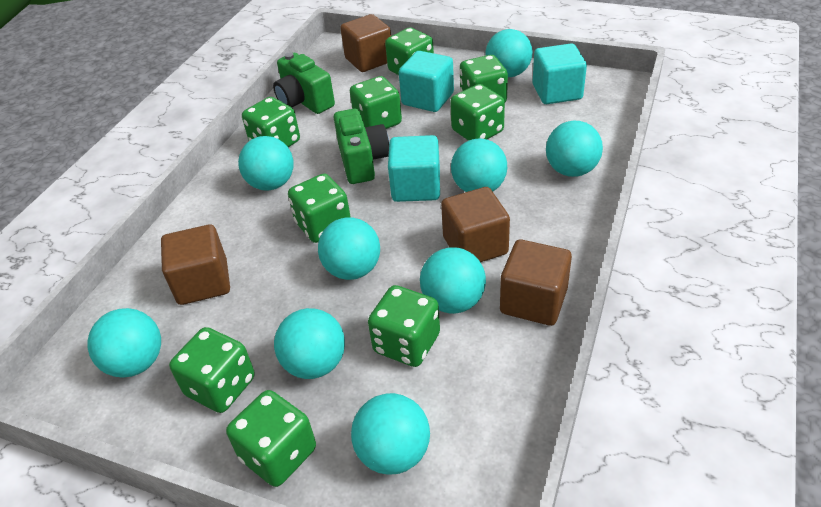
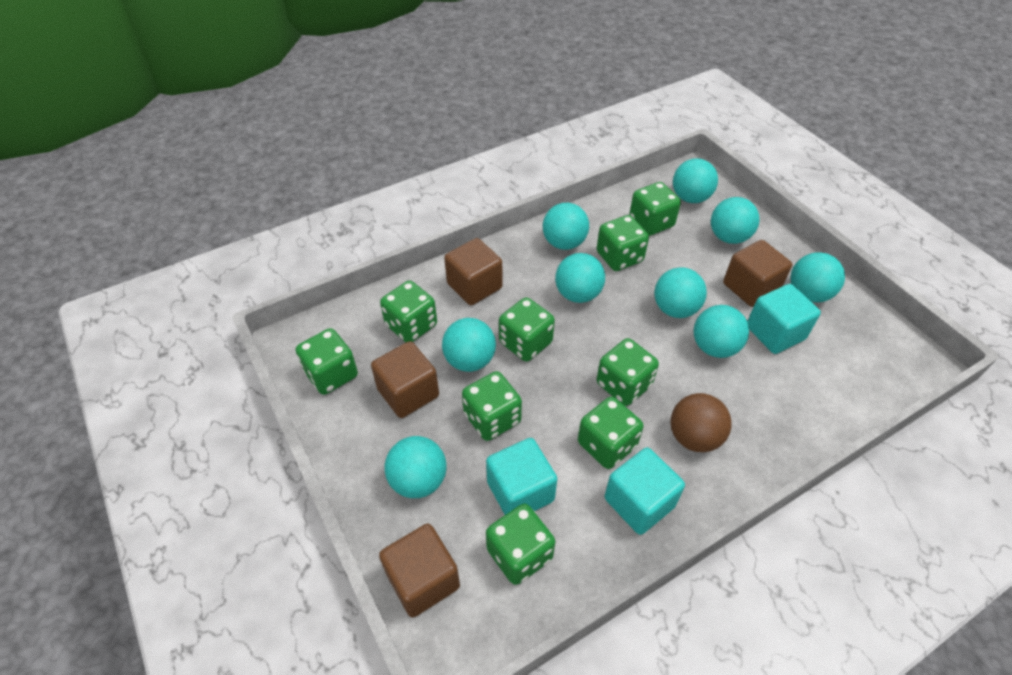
brown ball: none = 0 -> [670,393,732,452] = 1
green camera: [273,52,335,114] [334,108,389,184] = 2 -> none = 0

